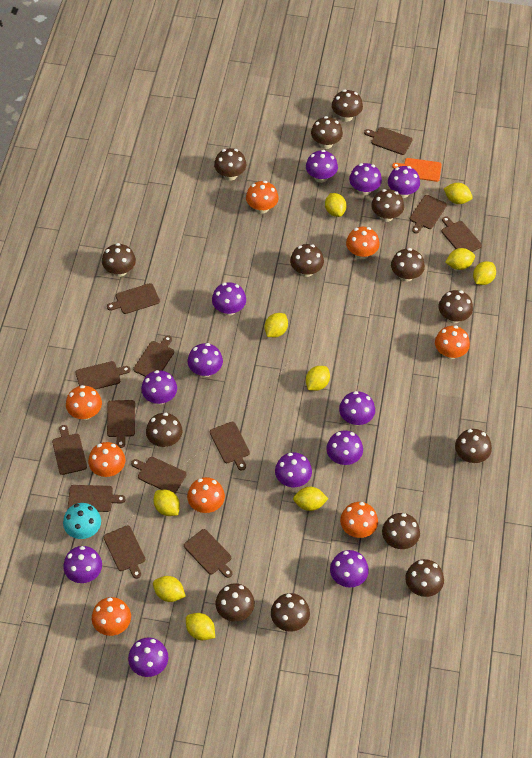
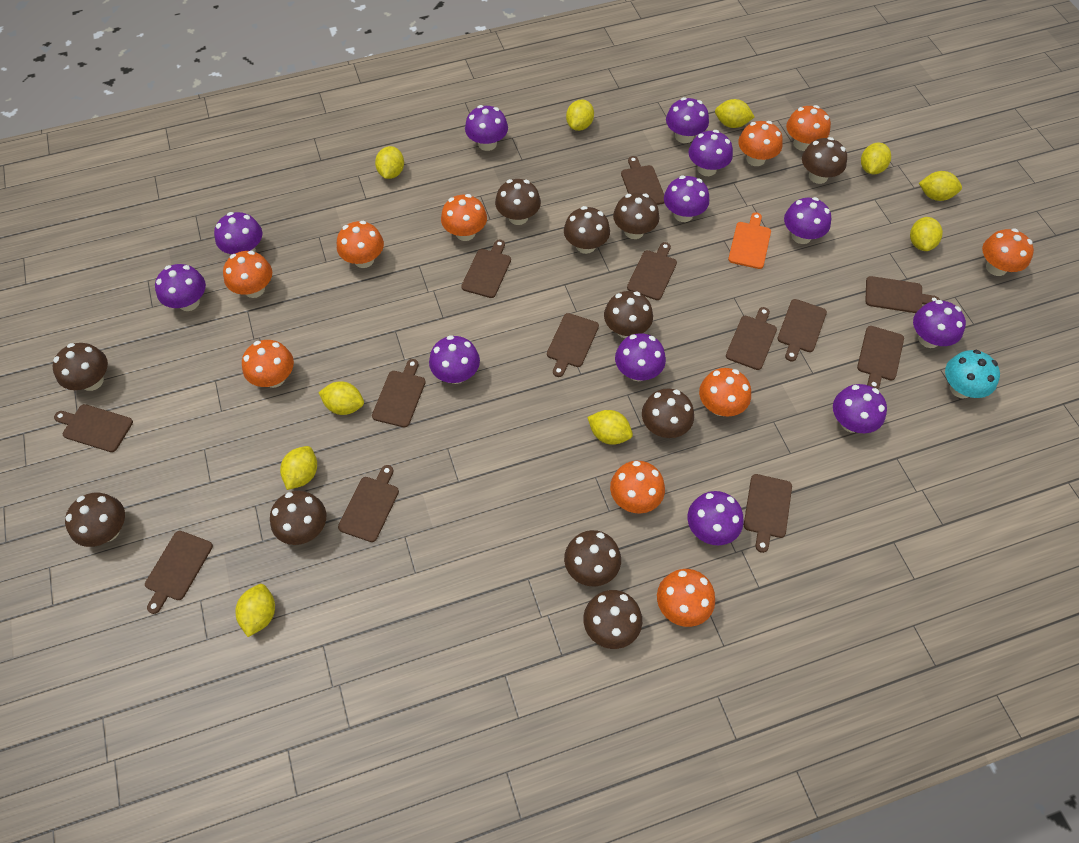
brown mushroom: [102,243,136,277] [146,413,183,447] [214,148,247,181] [215,583,255,622] [271,593,310,632] [290,244,324,277] [311,116,343,149] [332,90,363,122] [371,189,404,222] [382,513,420,549] [391,248,425,282] [405,559,444,597] [439,290,473,323] [455,429,492,463] = 14 -> [53,343,108,391] [65,493,125,547] [270,491,326,545] [495,179,541,225] [564,206,610,254] [564,530,621,587] [583,590,642,649] [604,291,653,338] [613,193,659,239] [642,389,694,438] [802,137,847,184] = 11
orange mushroom: [66,385,102,420] [88,442,125,477] [92,597,131,636] [187,477,225,513] [246,181,279,214] [340,502,378,538] [346,227,380,259] [435,326,470,359] = 8 -> [223,251,272,298] [242,340,294,388] [337,221,384,268] [441,194,487,241] [610,461,665,514] [657,569,715,627] [699,368,751,416] [738,121,783,166] [786,105,831,151] [982,229,1034,276] = 10

